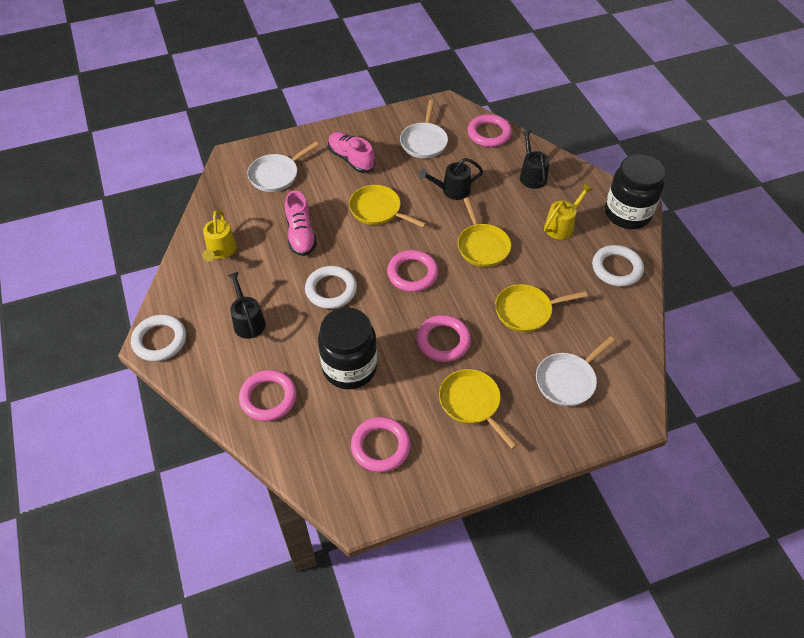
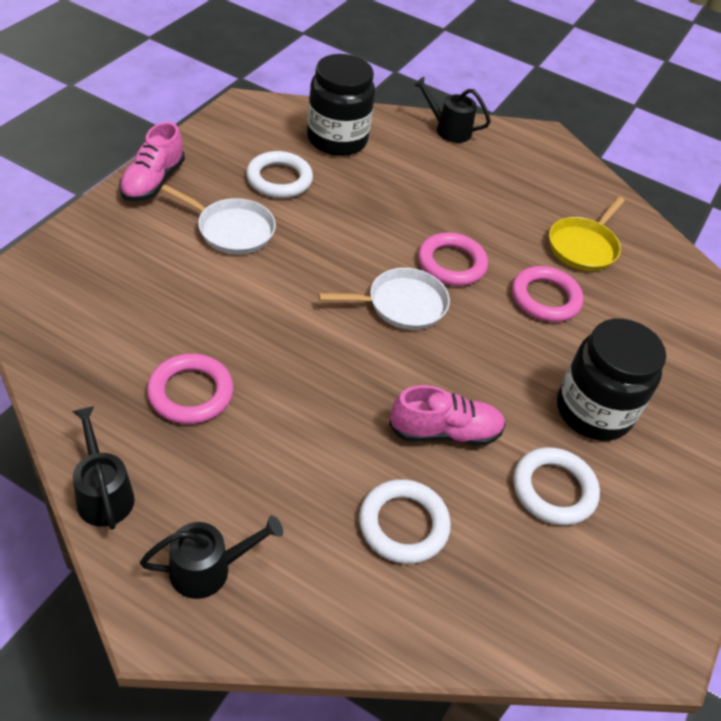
pink ring: [239,370,297,421] [351,417,411,472] [387,250,438,292] [416,315,471,362] [467,114,512,147] = 5 -> [147,354,234,424] [418,233,488,286] [512,266,583,322] = 3
white pan: [247,142,319,192] [400,100,448,158] [536,336,615,406] = 3 -> [161,185,276,254] [319,268,450,330] = 2
yellow pan: [349,185,426,228] [439,369,517,449] [458,197,511,267] [495,284,587,332] = 4 -> [549,197,625,271] = 1
yellow watering can: [202,210,237,262] [544,184,593,239] = 2 -> none = 0

